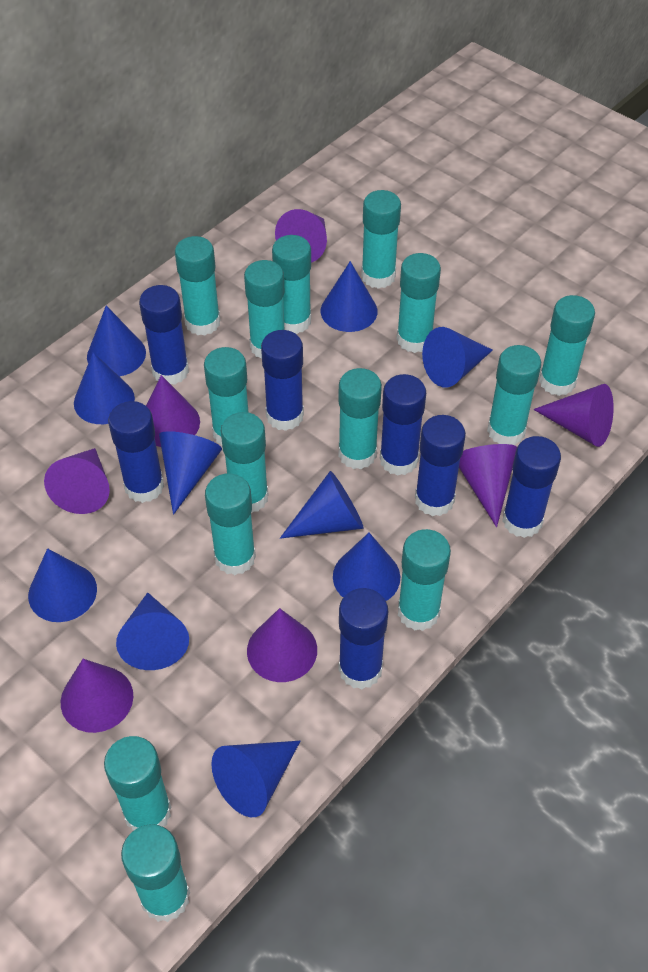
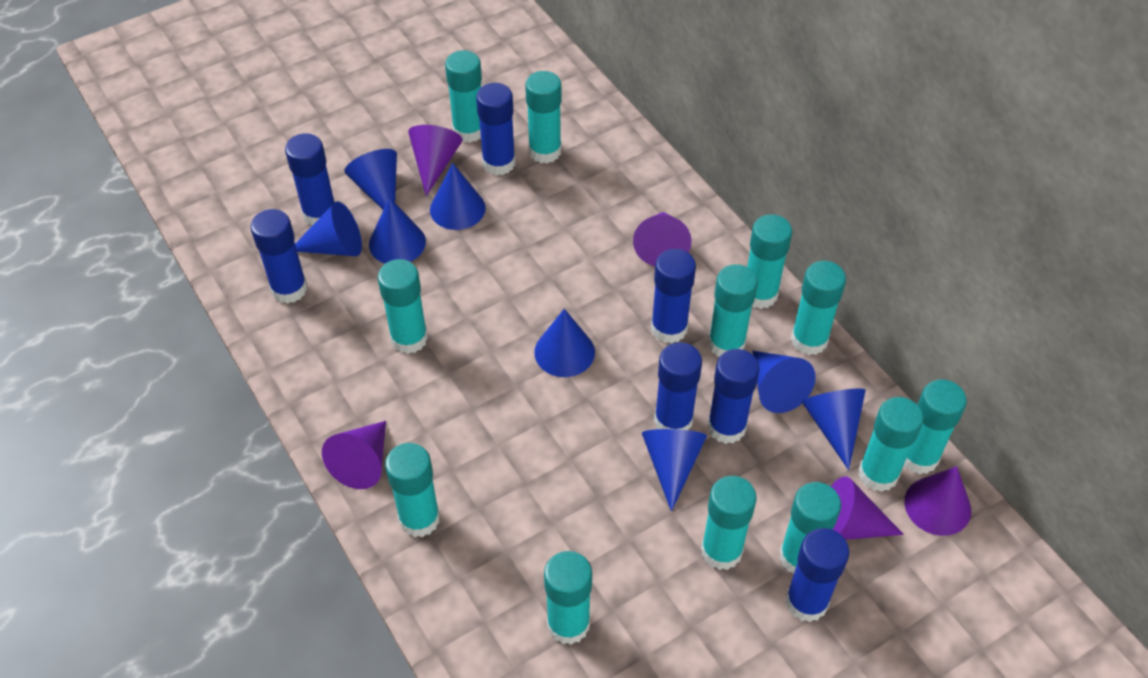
blue cone: [28,548,97,622] [74,352,135,424] [87,306,146,377] [116,592,189,670] [159,431,222,515] [211,741,300,817] [280,471,364,539] [321,261,377,332] [333,533,400,601] [422,327,493,388] = 10 -> [295,202,362,256] [344,149,397,210] [369,197,426,263] [430,163,486,230] [534,309,595,377] [642,429,707,512] [753,351,816,413] [802,388,866,470] = 8
purple cone: [44,448,110,514] [61,659,133,733] [146,375,200,447] [247,608,317,682] [275,209,327,263] [459,444,517,527] [533,384,614,447] = 7 -> [322,421,386,489] [408,125,463,196] [633,212,692,266] [831,476,904,540] [904,466,971,536] = 5
turquoise glue stick: [104,736,171,831] [121,824,190,922] [175,236,220,336] [204,347,249,446] [205,473,256,575] [221,412,268,513] [244,260,285,359] [272,235,311,334] [338,368,382,469] [361,190,401,289] [397,253,441,353] [398,529,451,631] [487,345,541,445] [539,295,595,396] = 14 -> [378,259,428,354] [385,443,440,537] [445,50,482,143] [525,71,562,163] [544,551,592,645] [701,476,757,570] [708,264,758,357] [747,214,792,309] [779,482,841,574] [791,261,846,355] [859,397,924,492] [904,379,967,474] = 12

